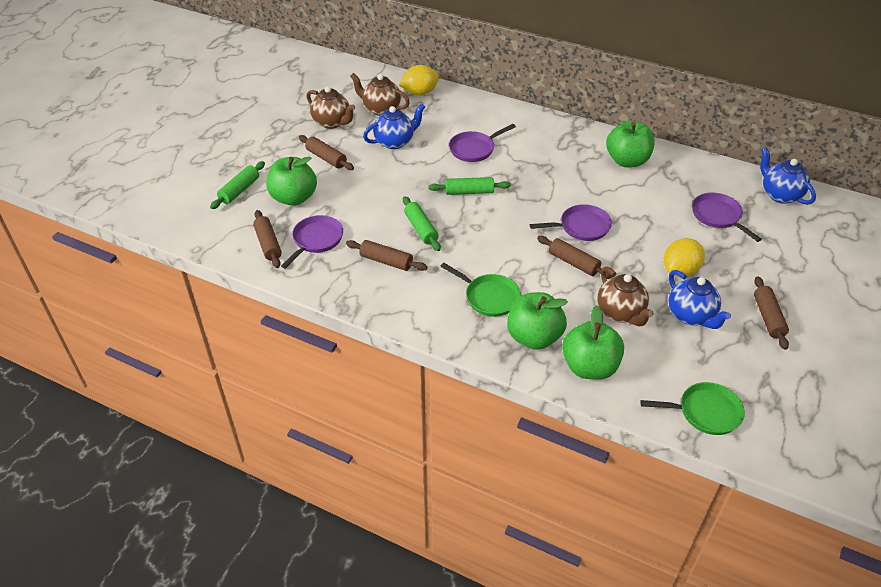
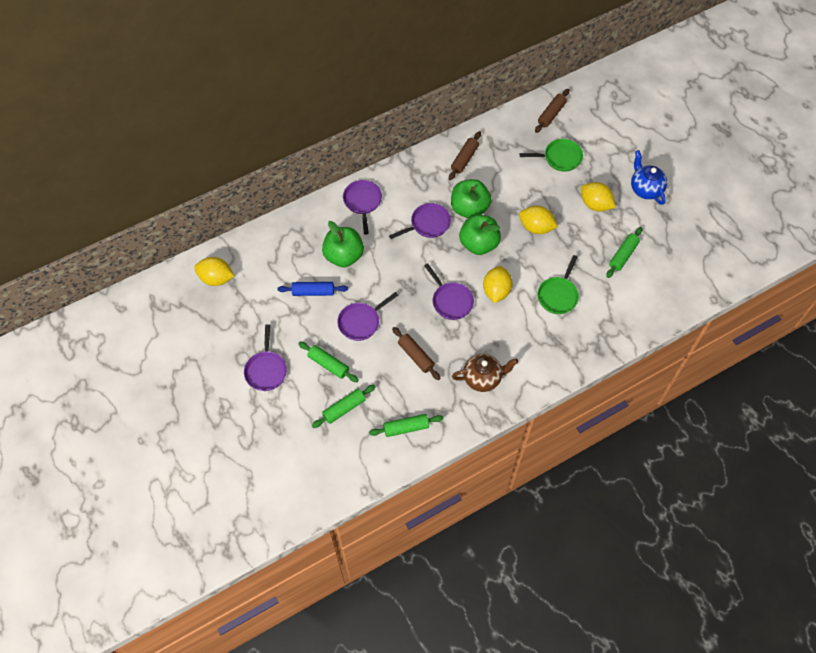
blue rolling pin: none = 0 -> [277,282,348,296] = 1
blue teapot: [363,104,425,149] [669,270,731,329] [760,147,816,205] = 3 -> [631,150,667,205] = 1
brown rolling pin: [253,210,282,268] [299,135,354,170] [346,240,427,271] [537,236,614,279] [754,276,789,350] = 5 -> [392,327,441,380] [449,131,481,180] [535,89,569,133] = 3
brown teapot: [307,86,355,129] [350,73,410,116] [597,266,653,326] = 3 -> [452,354,518,392] = 1
green apple: [266,157,317,206] [507,292,568,350] [562,305,624,380] [606,120,655,167] = 4 -> [322,221,364,267] [451,179,491,218] [459,215,501,255] = 3
green rolling pin: [210,161,265,209] [403,196,441,251] [429,177,511,195] = 3 -> [298,342,359,382] [312,385,375,428] [369,414,443,437] [606,227,642,278] = 4
purple pan: [281,215,343,269] [449,124,516,162] [530,204,612,241] [692,192,762,242] = 4 -> [244,324,287,391] [337,292,398,341] [343,180,382,234] [389,203,451,239] [424,263,474,320] = 5
yellow lemon: [399,65,439,96] [664,238,705,277] = 2 -> [194,257,234,286] [483,266,513,303] [519,206,558,234] [581,182,616,212] = 4

